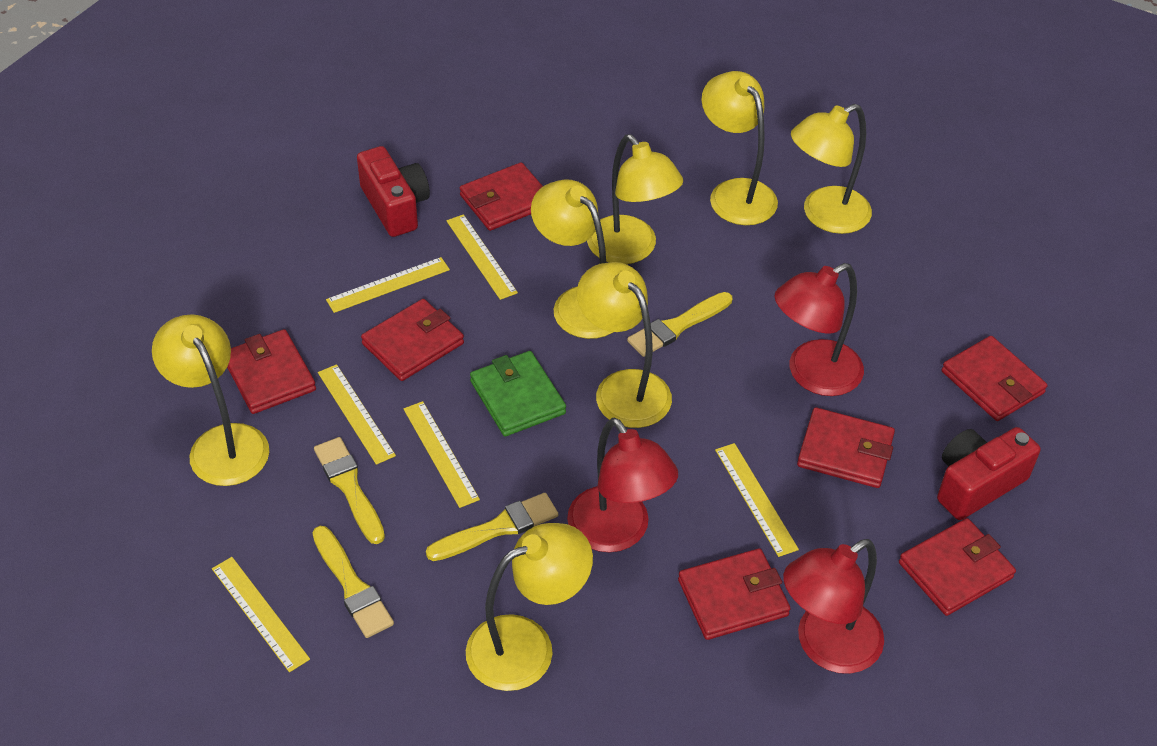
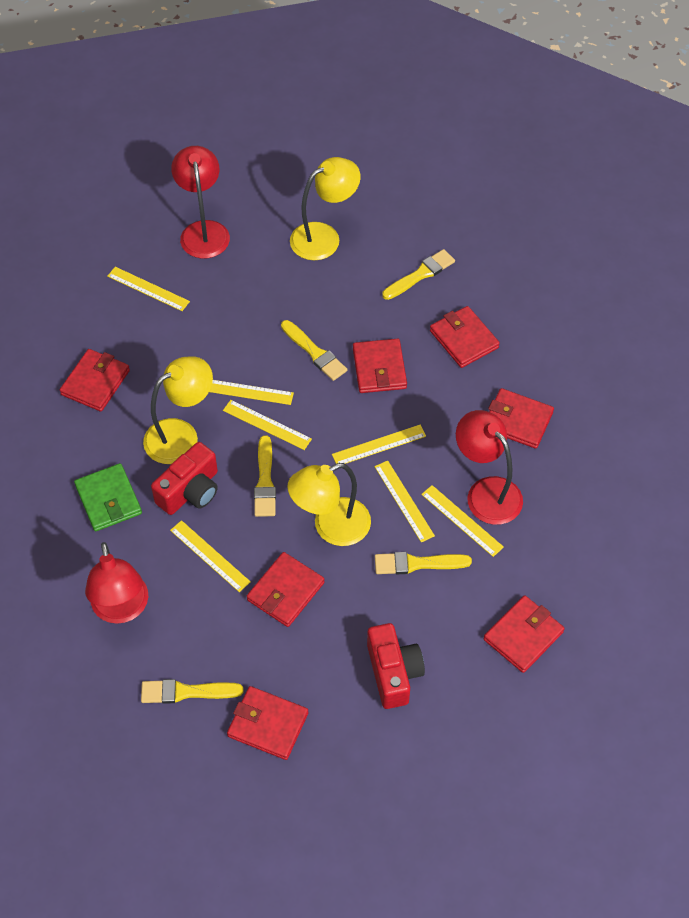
yellow brush: [312,526,394,638] [314,437,385,544] [426,493,558,561] [627,292,732,357] = 4 -> [141,679,244,704] [254,435,276,517] [281,320,347,381] [375,552,472,574] [382,249,455,300] = 5
yellow lamp: [152,314,269,486] [466,523,593,691] [531,179,613,339] [577,262,672,428] [587,135,683,264] [702,71,778,225] [791,104,872,234] = 7 -> [143,356,213,464] [287,463,371,546] [290,157,361,260] = 3
yellow ruler: [212,557,310,672] [318,364,396,465] [326,257,450,313] [403,401,480,508] [446,214,518,300] [715,443,799,557] = 6 -> [107,267,190,311] [170,520,251,592] [209,380,294,405] [223,400,312,450] [332,425,426,464] [374,460,435,543] [421,485,504,557] = 7

